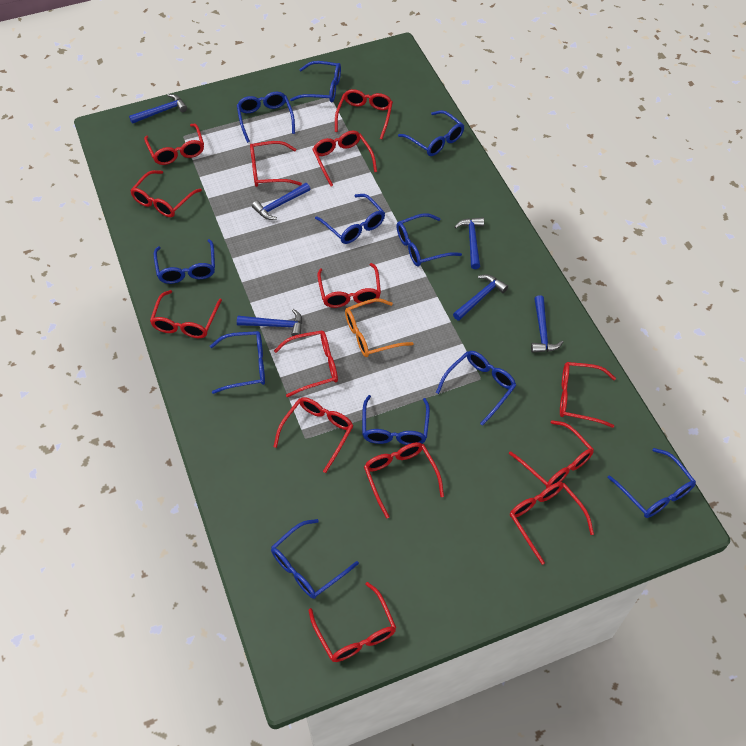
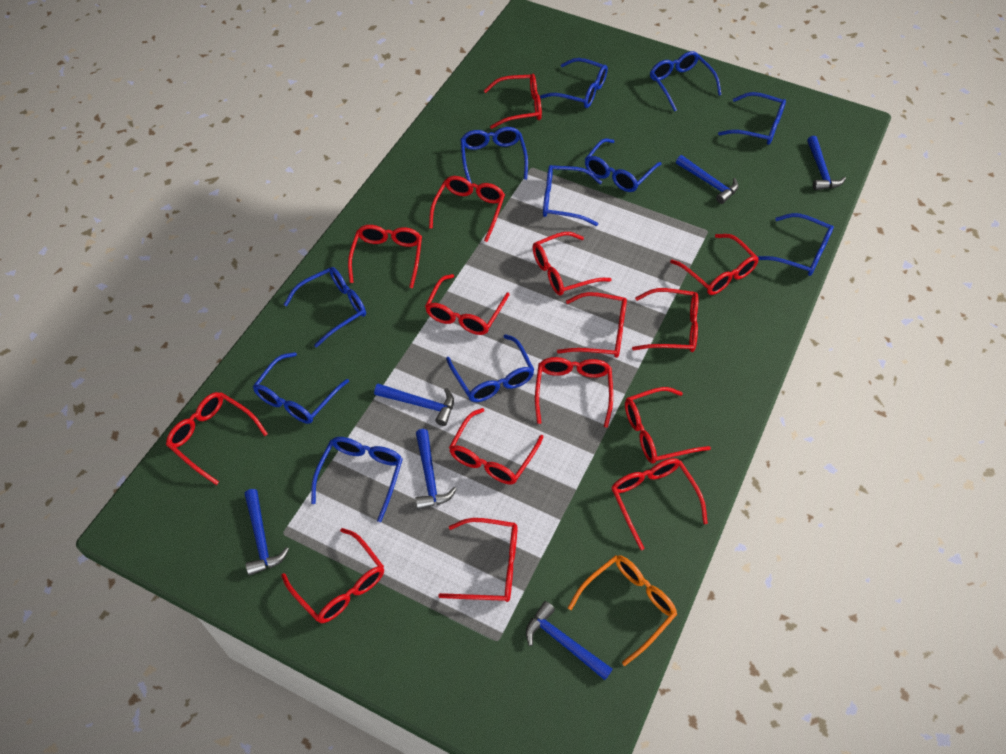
red glasses: [130,170,202,217] [144,124,204,165] [150,290,222,338] [250,141,302,187] [273,397,353,473] [274,330,338,397] [308,582,396,662] [312,131,377,186] [317,263,381,308] [335,89,393,139] [364,442,444,519] [509,420,594,488] [510,482,594,565] [560,362,616,428] = 14 -> [166,392,268,485] [281,528,384,623] [348,225,422,288] [425,274,510,335] [429,176,505,242] [438,518,518,602] [449,408,544,484] [484,74,542,129] [533,232,612,296] [535,357,613,428] [557,292,627,358] [611,458,708,550] [625,387,711,463] [632,288,698,352] [670,234,759,295] = 15

